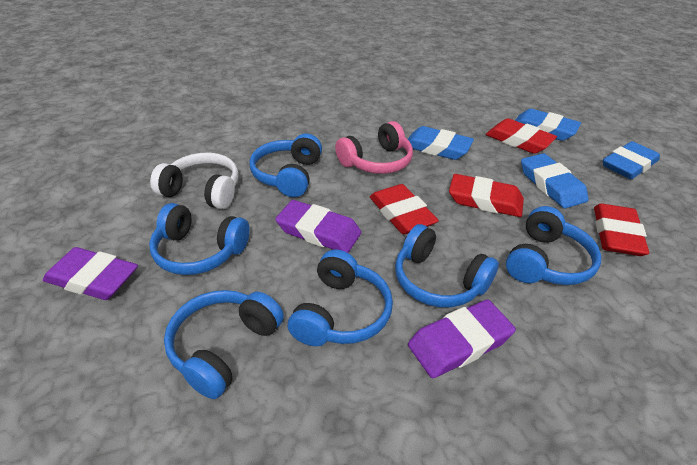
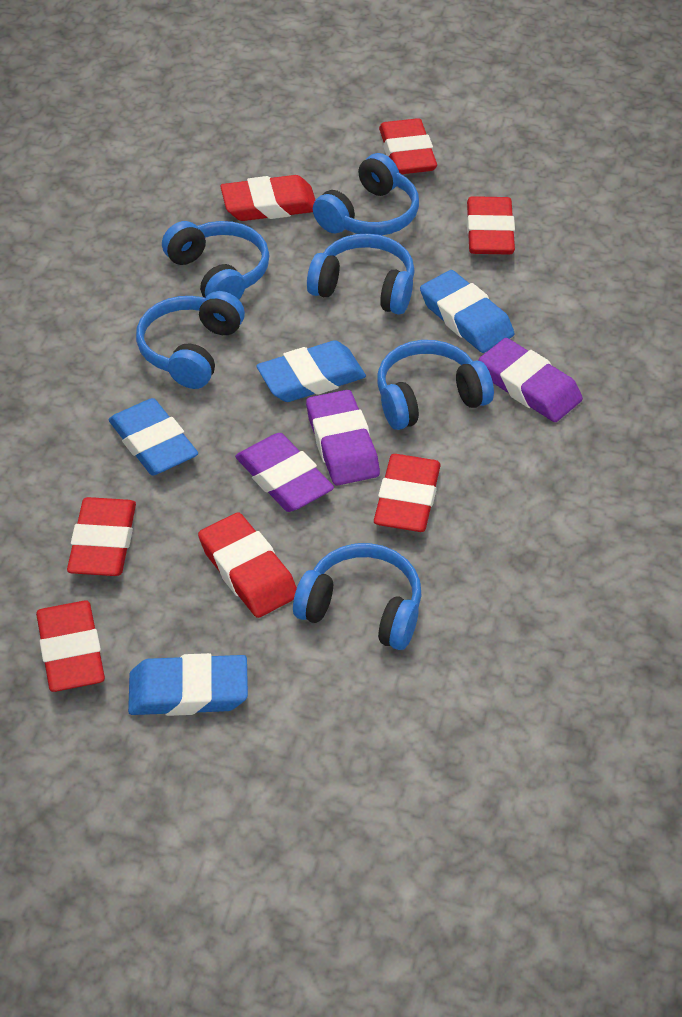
pink headphones: [335,121,413,174] = 1 -> none = 0
red eraser: [370,184,439,234] [449,174,524,217] [486,118,557,154] [594,203,649,256] = 4 -> [36,600,105,692] [67,497,136,576] [198,512,297,618] [220,175,315,221] [374,454,441,532] [379,118,437,174] [467,196,515,255] = 7
white headphones: [150,153,239,209] = 1 -> none = 0

